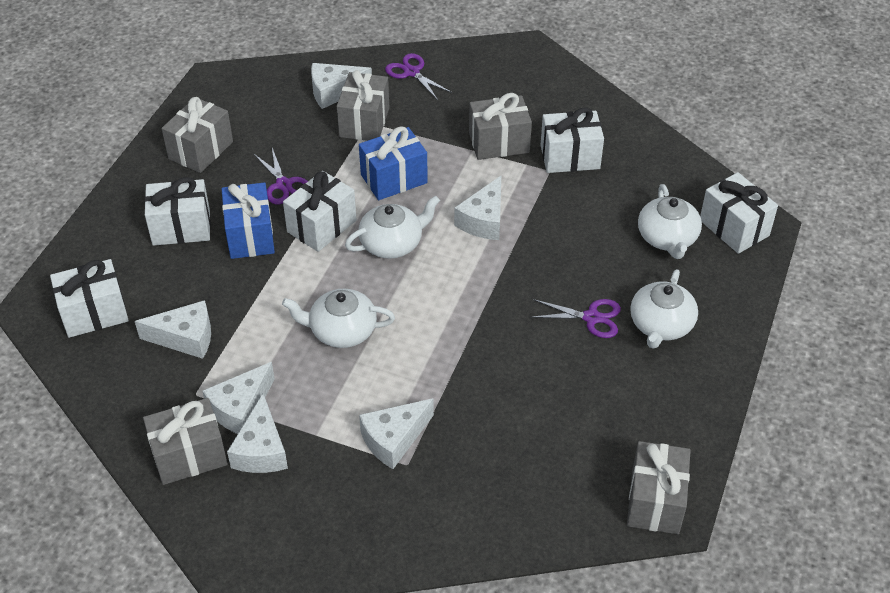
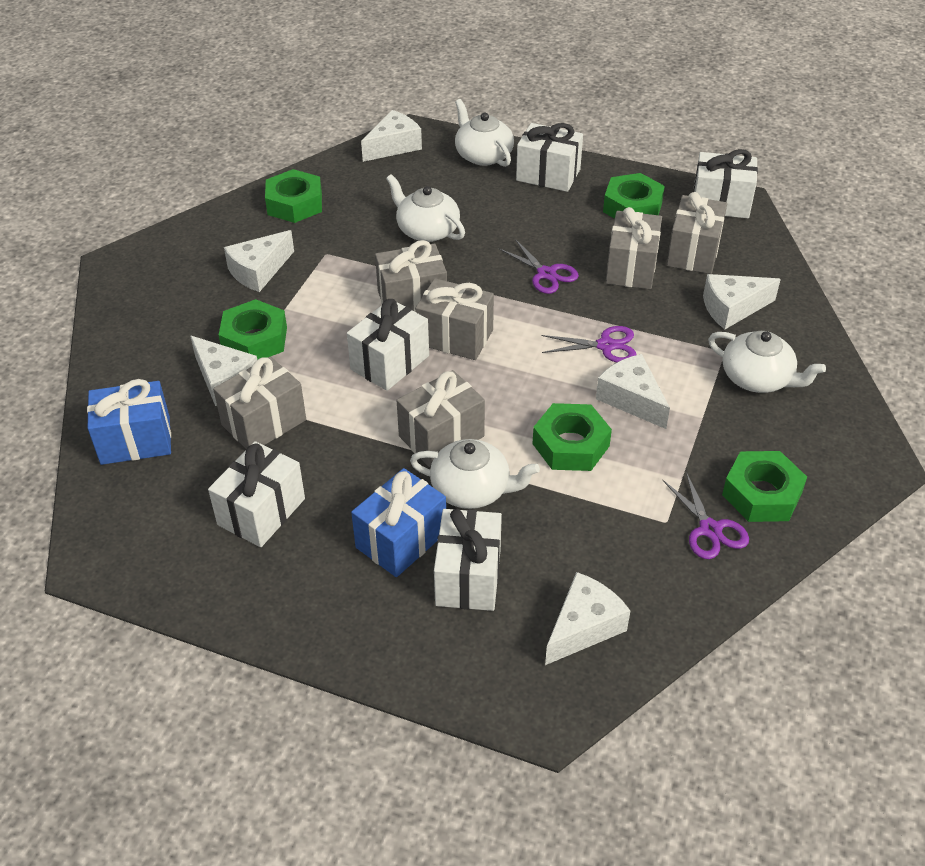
green nut: none = 0 -> [219,299,287,360] [265,169,322,223] [533,403,612,471] [603,173,665,219] [722,451,807,522] = 5
grey gift: [143,398,228,485] [162,97,233,173] [337,70,389,141] [469,93,532,160] [627,441,691,534] = 5 -> [213,357,306,449] [375,240,447,312] [397,370,485,467] [415,278,494,360] [605,207,662,289] [667,192,727,274] = 6

